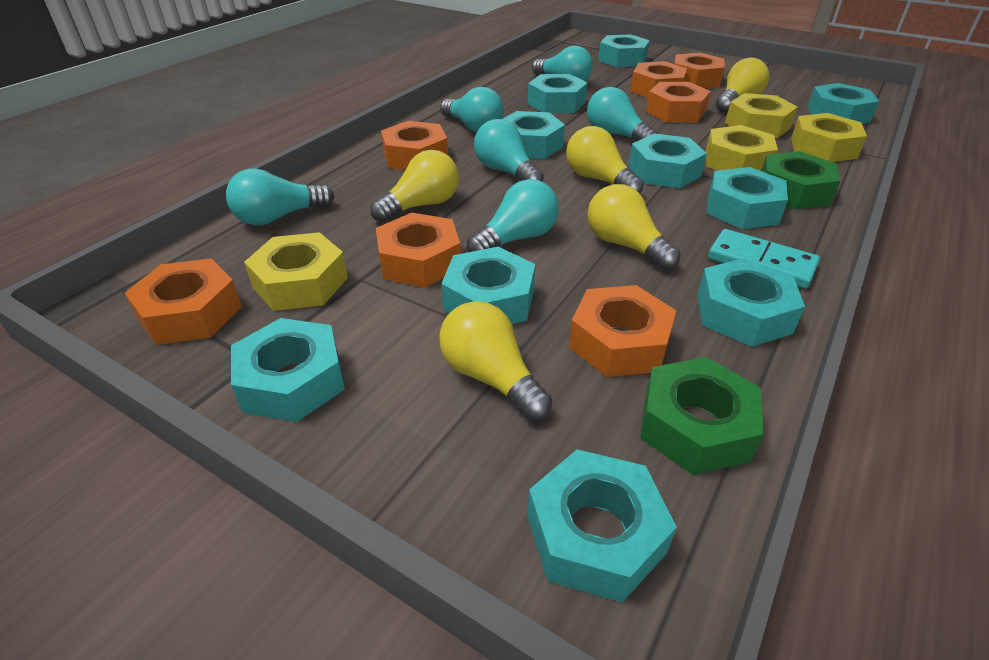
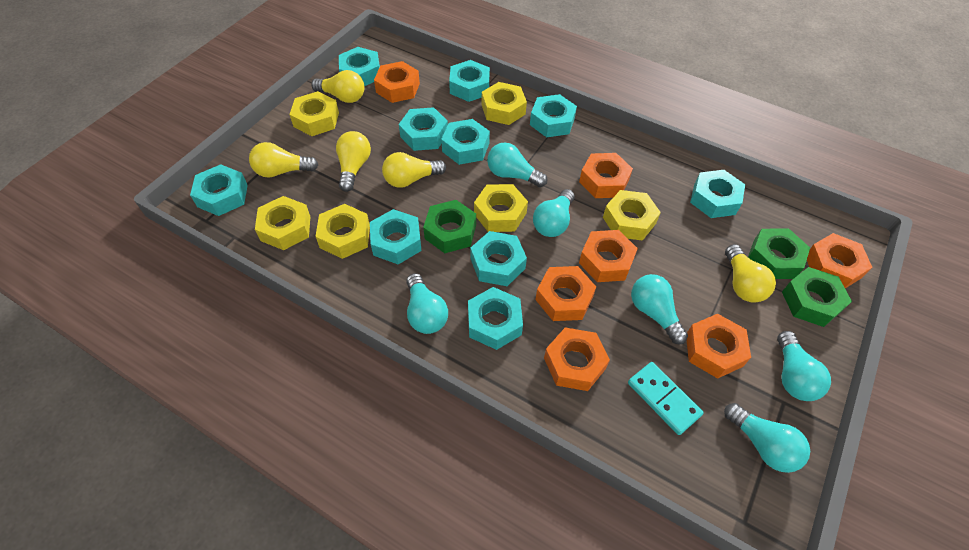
green nut: [640,357,764,475] [761,151,841,210] = 2 -> [423,200,476,253] [748,228,810,279] [782,267,852,327] = 3
yellow nut: [244,232,348,311] [705,125,778,171] [725,93,798,138] [791,113,867,162] = 4 -> [255,196,310,250] [289,91,339,136] [316,204,370,259] [474,184,528,232] [481,82,527,125] [603,190,661,241] = 6

